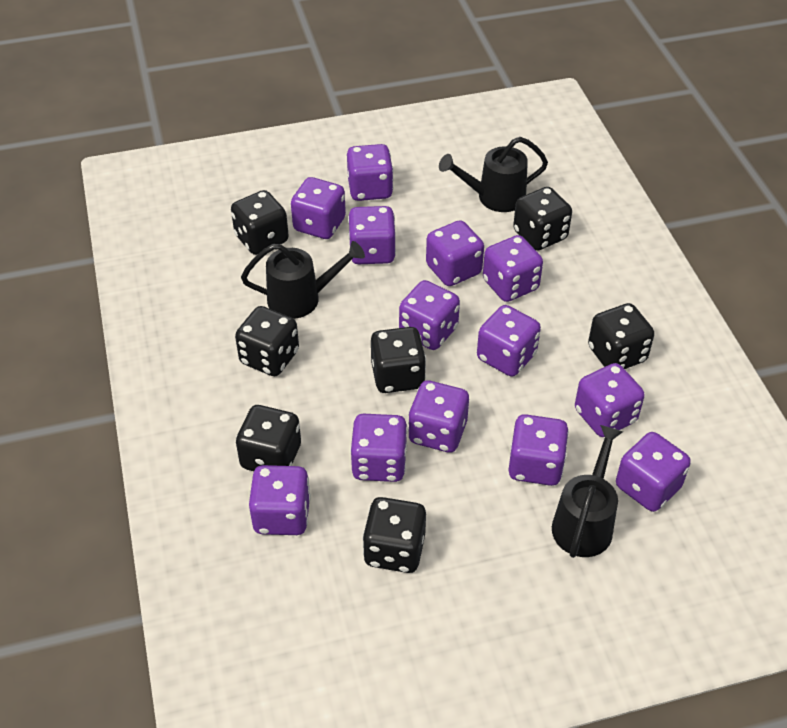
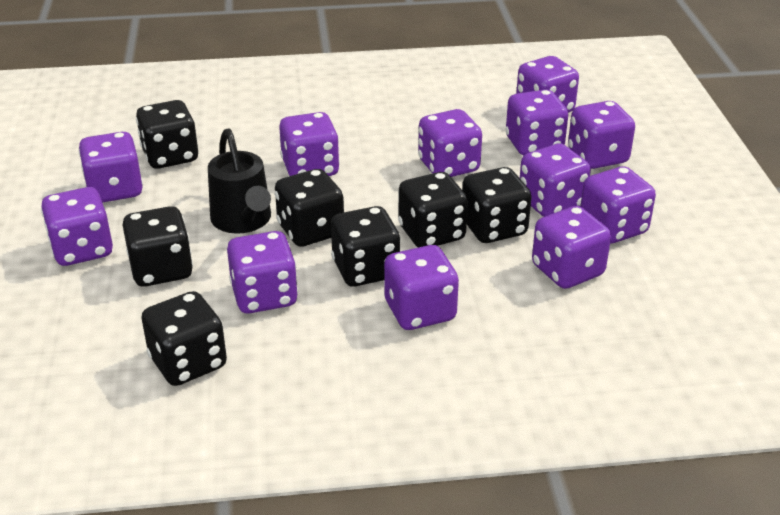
black watering can: [241,241,365,319] [439,137,548,212] [552,425,623,558] = 3 -> [208,128,271,234] = 1
purple dice: [249,465,311,535] [291,177,346,239] [347,144,393,201] [348,206,396,264] [350,414,408,482] [399,280,460,350] [408,380,469,452] [426,220,484,286] [477,305,541,377] [483,235,543,302] [508,414,569,486] [575,363,645,437] [616,432,691,512] = 13 -> [41,187,113,266] [78,132,143,203] [227,231,298,313] [279,112,340,176] [384,245,459,330] [418,109,482,177] [506,90,568,155] [516,56,579,113] [520,143,591,217] [532,206,611,289] [568,101,635,169] [580,166,656,244] = 12

